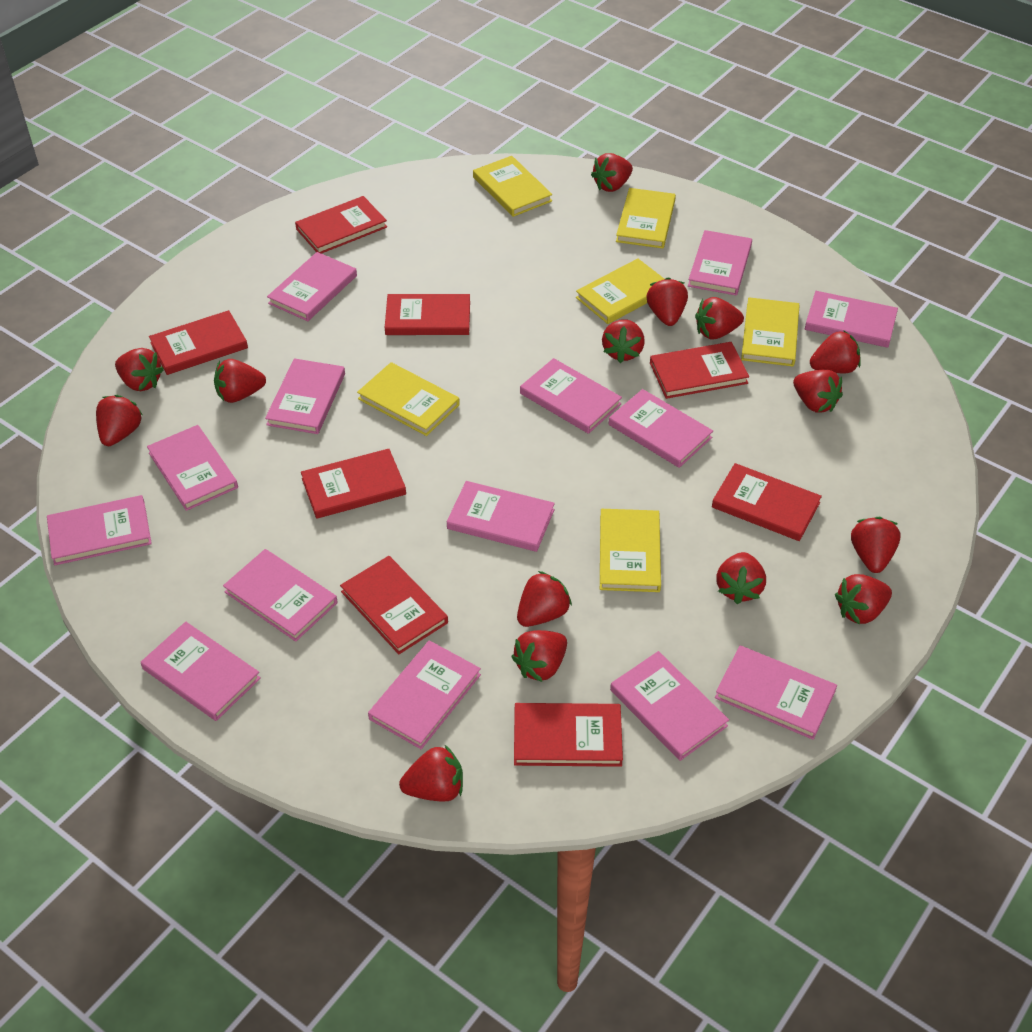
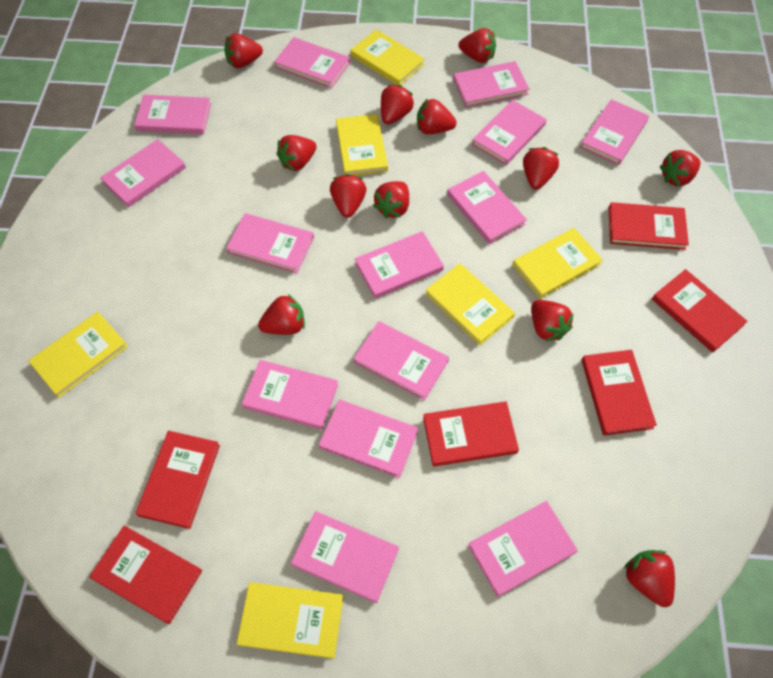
red book: [149,310,248,375] [295,196,387,254] [301,449,406,519] [340,556,448,654] [385,294,470,335] [514,703,623,767] [650,342,749,399] [712,463,822,541] = 8 -> [89,525,202,624] [136,431,220,529] [423,401,519,466] [581,350,657,436] [608,202,689,250] [652,269,748,353] = 6
red strawberry: [96,395,143,446] [115,348,164,391] [214,359,266,403] [399,745,463,802] [511,630,567,682] [517,571,572,627] [591,153,633,192] [602,319,645,363] [646,277,688,326] [695,297,744,339] [716,552,766,604] [793,370,843,413] [810,330,861,373] [835,574,892,625] [851,517,901,573] = 15 -> [224,33,263,68] [258,294,305,335] [277,135,317,171] [330,174,366,218] [373,181,409,218] [381,85,414,124] [417,98,457,134] [459,28,496,63] [523,147,559,190] [531,300,574,342] [623,550,675,607] [660,150,700,187] = 12

